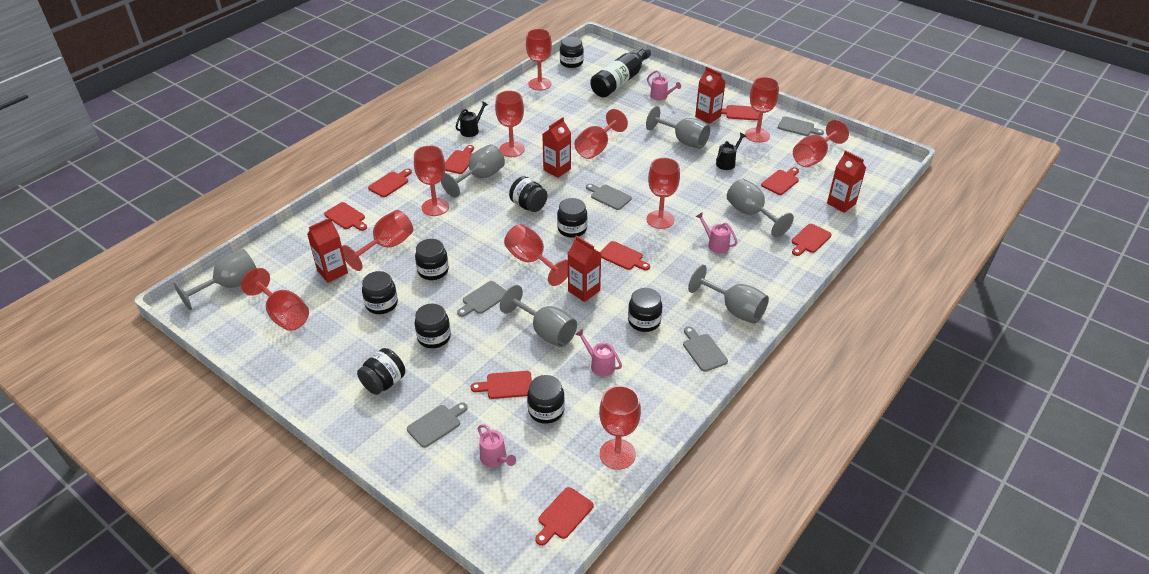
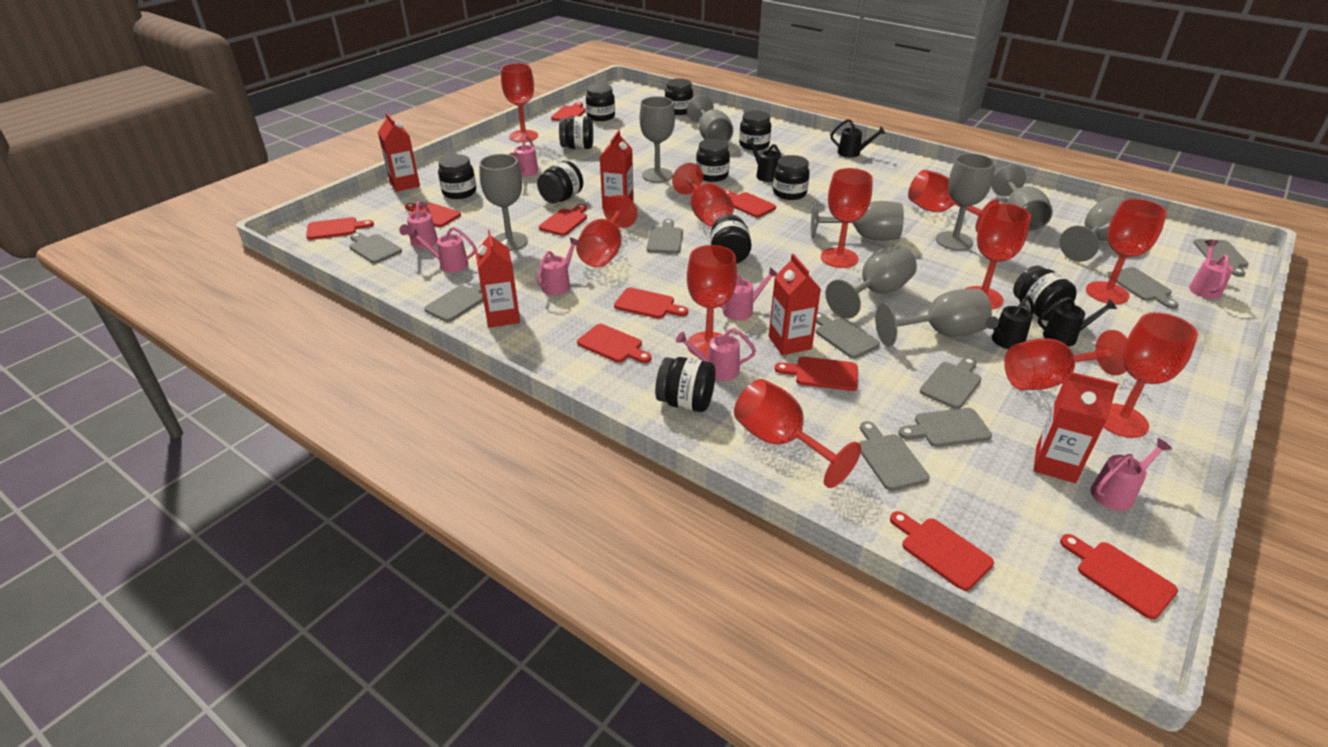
black bottle: [590,47,651,97] = 1 -> none = 0
black jar: [357,348,405,395] [362,271,398,314] [415,239,449,280] [415,304,451,348] [509,176,548,212] [527,375,565,424] [557,198,587,238] [560,37,584,68] [628,288,662,332] = 9 -> [438,154,476,199] [537,161,583,203] [559,116,593,149] [586,84,615,121] [655,357,715,412] [665,78,693,115] [696,139,730,182] [710,214,752,264] [739,110,771,150] [773,155,810,200] [1013,265,1077,321] = 11
black watering can: [456,101,488,137] [716,133,747,170] = 2 -> [746,138,782,182] [831,119,885,158] [985,296,1035,349] [1038,296,1117,346] = 4
grey cutting board: [407,402,468,448] [457,281,506,317] [586,184,632,210] [683,327,728,372] [778,116,824,136] = 5 -> [349,232,402,264] [424,282,484,322] [647,219,683,254] [816,312,880,358] [859,421,930,491] [898,408,992,447] [920,357,982,409] [1107,267,1179,309] [1193,239,1249,277] = 9
grey goblet: [174,249,256,310] [441,144,505,197] [500,285,577,347] [646,106,710,149] [688,265,769,324] [727,178,794,238] = 6 -> [479,154,528,251] [640,96,675,182] [687,95,733,143] [811,201,904,241] [825,244,917,319] [875,289,992,346] [936,153,995,251] [991,165,1053,232] [1059,196,1127,262] = 9
pink watering can: [477,424,516,467] [575,329,622,376] [647,70,681,100] [696,212,738,253] = 4 -> [399,201,438,248] [409,227,476,272] [509,135,539,176] [537,237,580,295] [676,328,756,381] [720,267,777,320] [1090,438,1172,511] [1189,240,1233,299] = 8
red cutting board: [324,202,367,231] [368,168,412,197] [445,145,474,174] [471,371,532,399] [535,487,594,546] [600,241,650,270] [721,105,759,120] [761,167,799,195] [792,224,832,256] = 9 -> [306,217,374,240] [405,203,461,227] [539,204,587,236] [551,102,586,121] [577,324,652,363] [614,288,688,319] [725,190,776,218] [775,357,858,391] [890,511,994,591] [1060,534,1178,620] = 10

